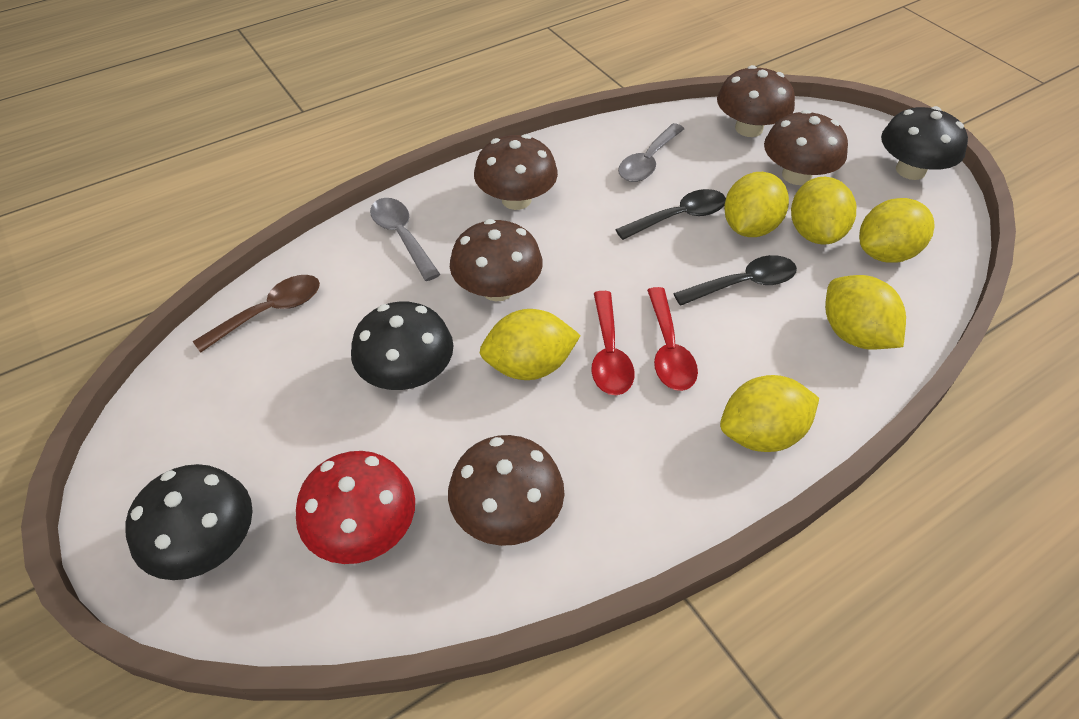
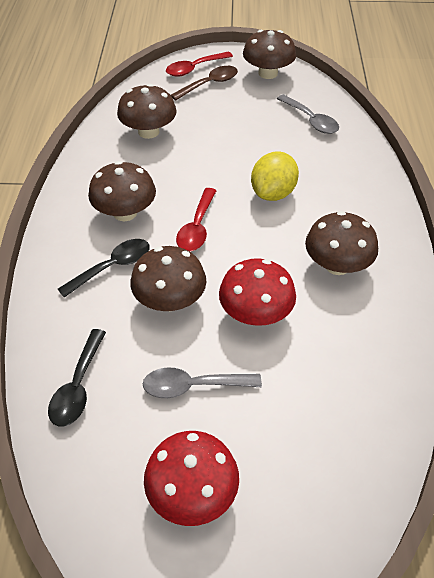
black mushroom: [125,464,253,580] [351,301,454,390] [881,106,968,180] = 3 -> none = 0
red mushroom: [296,451,415,564] = 1 -> [144,431,239,526] [219,258,296,326] = 2
yellow lemon: [480,309,581,380] [720,375,819,452] [724,172,789,237] [791,177,856,244] [825,275,906,350] [859,198,935,262] = 6 -> [251,151,299,201] = 1

